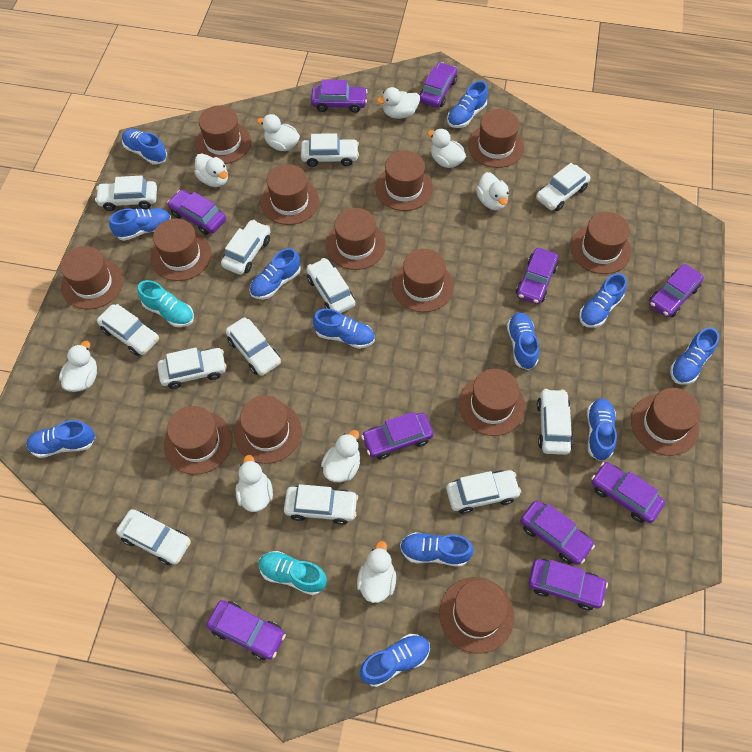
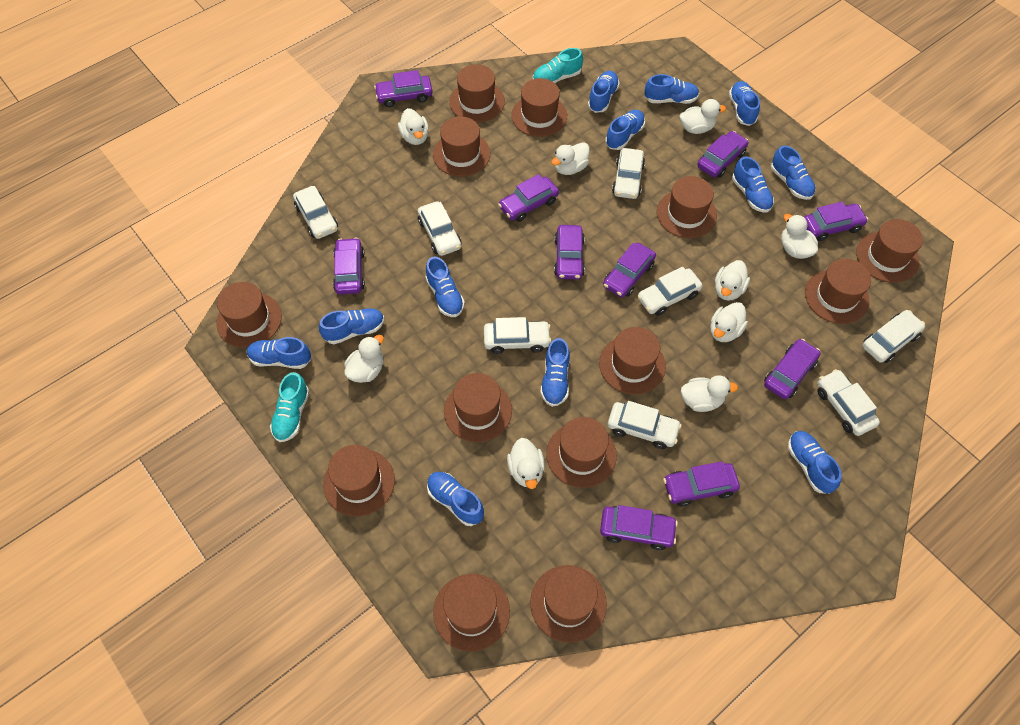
brown hat: [60,246,124,309] [151,219,211,281] [164,406,232,475] [195,105,251,164] [234,395,302,464] [261,164,319,225] [326,208,386,270] [375,151,433,211] [392,249,454,312] [439,577,514,654] [459,369,525,436] [468,109,524,168] [571,212,631,274] [631,388,700,456] = 14 -> [216,282,282,348] [323,445,395,516] [433,117,490,176] [433,574,510,652] [444,373,512,442] [449,64,505,122] [511,78,567,137] [530,565,607,642] [546,417,617,488] [599,327,666,394] [657,176,717,238] [805,259,871,324] [856,219,923,283] = 13
white car: [95,176,157,211] [97,304,159,356] [116,509,191,565] [157,348,226,389] [221,220,271,275] [226,318,281,376] [284,484,358,525] [301,133,359,167] [306,258,355,313] [446,470,521,514] [536,163,591,211] [537,389,573,455] = 12 -> [293,186,338,239] [418,201,462,256] [484,317,551,354] [608,401,682,449] [612,148,645,199] [637,267,703,316] [817,369,880,436] [863,310,925,363] = 8

